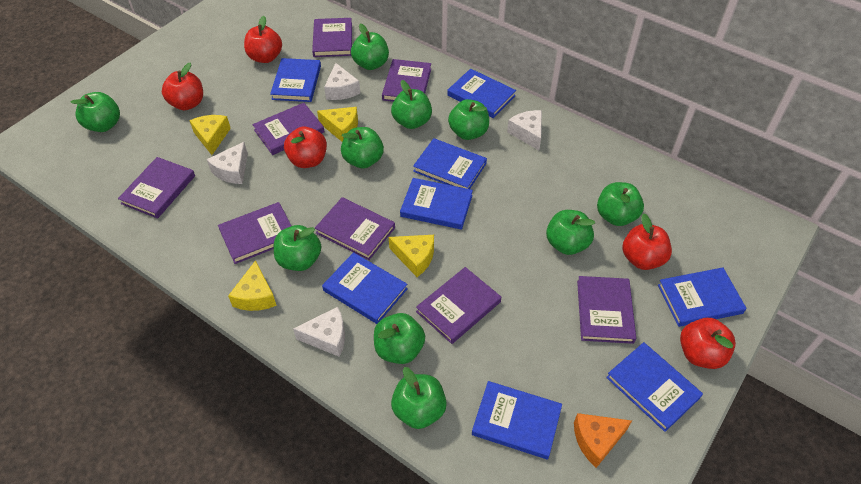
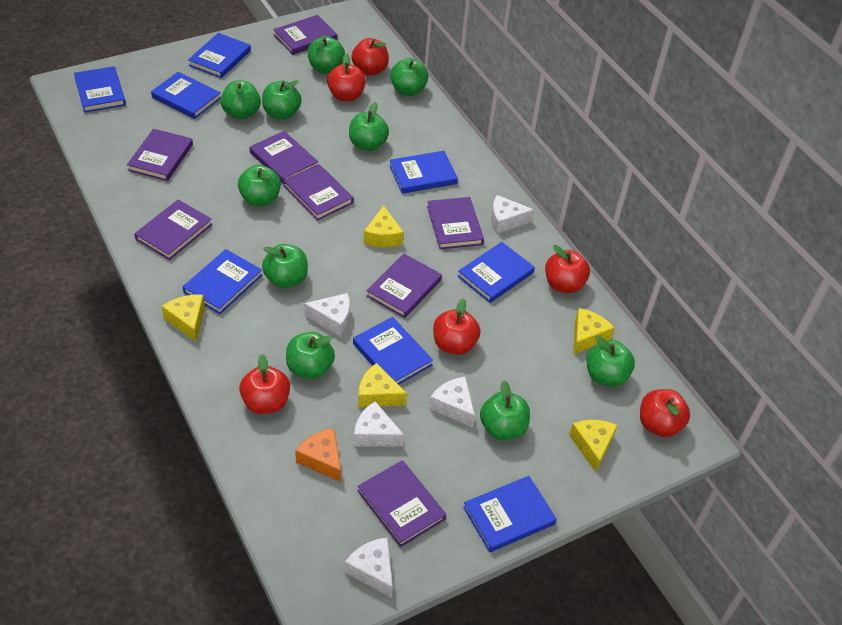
red apple: [162,62,203,110] [244,16,282,63] [284,127,327,168] [623,213,672,270] [680,318,736,369] = 5 -> [239,354,290,414] [327,53,366,101] [351,38,389,76] [433,298,480,355] [545,245,590,293] [640,389,690,437] = 6
white cheese: [207,142,248,184] [293,307,345,357] [324,63,360,100] [507,110,542,150] = 4 -> [304,293,350,337] [345,537,393,598] [354,401,404,447] [429,377,475,427] [491,195,534,234] = 5
yellow cheese: [189,115,231,155] [228,260,277,311] [317,107,358,142] [389,235,434,277] = 4 -> [162,295,205,342] [358,363,407,408] [364,205,404,248] [569,420,617,472] [573,308,615,354] = 5

